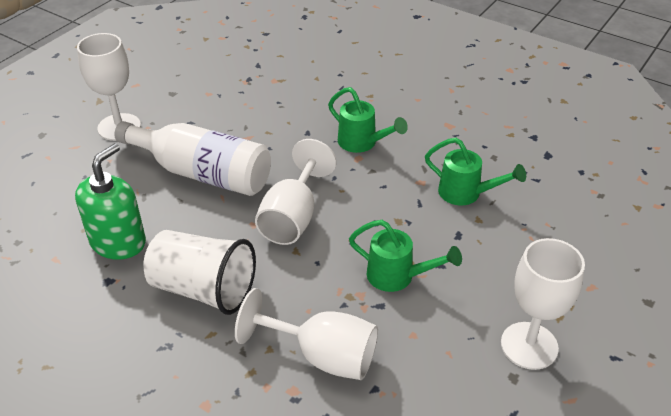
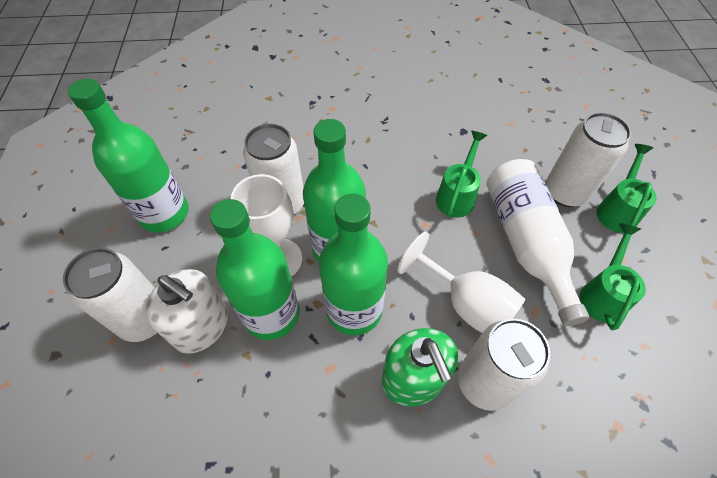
green bottle: none = 0 -> [68,79,189,233] [210,199,300,340] [303,119,366,262] [319,194,388,335] = 4
white can: none = 0 -> [63,248,157,342] [243,124,304,215] [458,319,550,411] [546,112,631,207] = 4
white cup: [143,230,256,315] = 1 -> none = 0
white goblet: [77,33,141,141] [235,288,378,380] [255,139,336,245] [501,238,585,370] = 4 -> [231,174,302,276] [397,232,526,333] = 2
white soap dispenser: none = 0 -> [146,269,228,354] = 1

